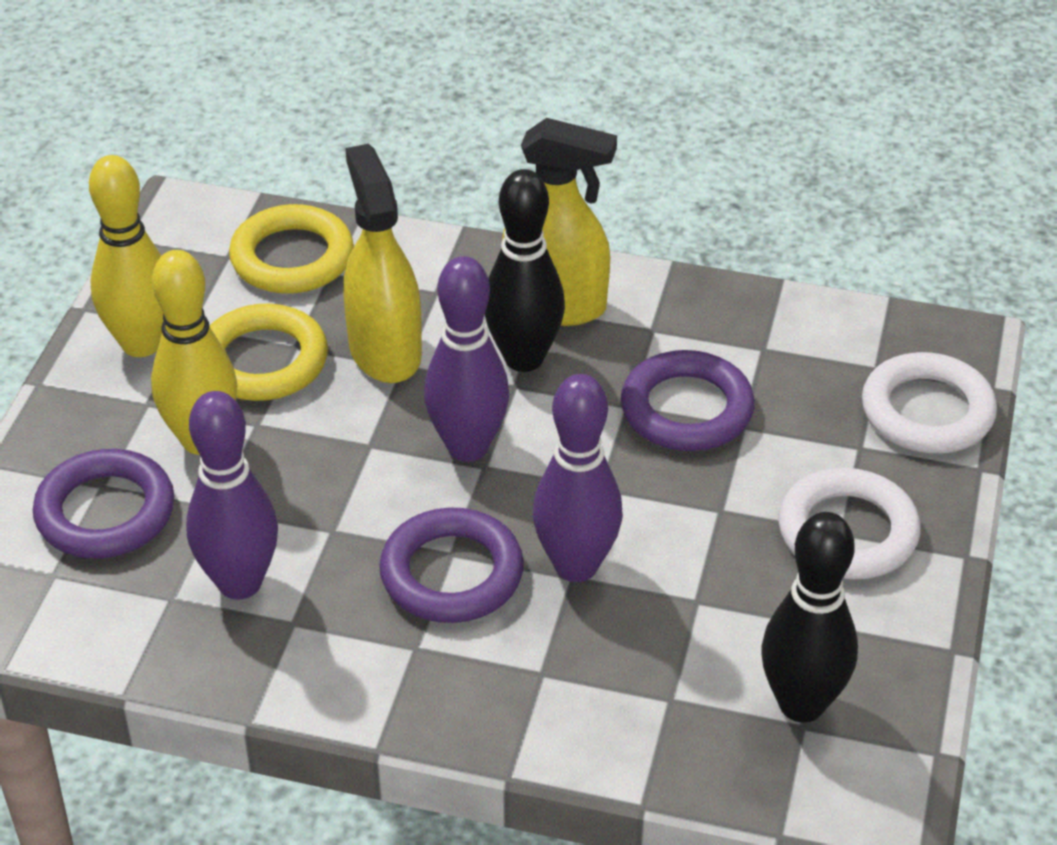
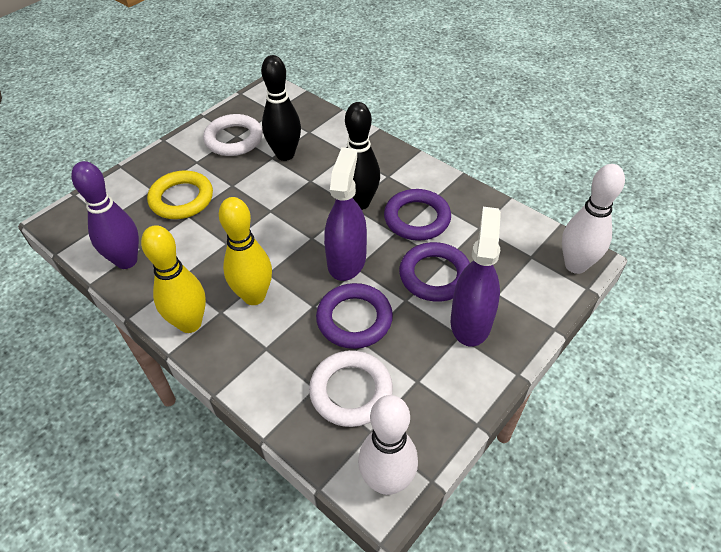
purple bowling pin: [186,391,278,600] [424,256,509,462] [533,374,623,582] = 3 -> [71,161,139,269] = 1
purple spray bottle: none = 0 -> [324,147,367,281] [451,207,501,347] = 2
white bowling pin: none = 0 -> [358,395,418,495] [562,164,625,274] = 2
yellow ring: [210,303,328,401] [229,204,354,294] = 2 -> [147,170,213,219] = 1
yellow spray bottle: [343,144,422,383] [502,118,617,326] = 2 -> none = 0

